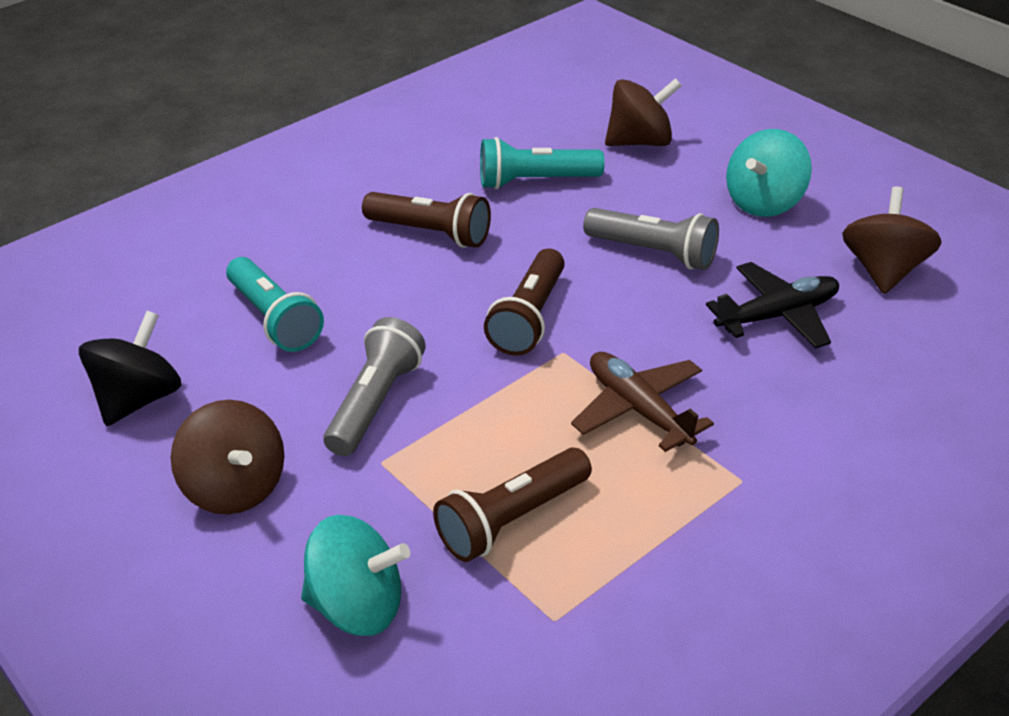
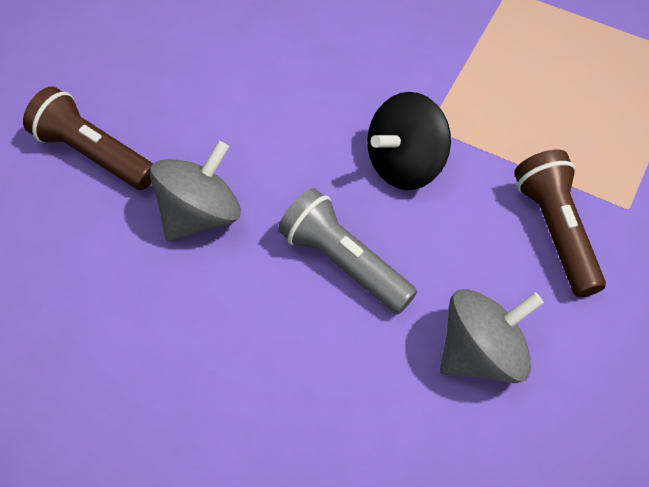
black plane: [706,262,839,349] = 1 -> none = 0
brown flashlight: [362,192,491,248] [433,447,592,562] [484,249,565,356] = 3 -> [23,87,153,190] [514,150,606,297] = 2
brown plane: [571,352,714,452] = 1 -> none = 0
brown spinning top: [171,400,284,514] [605,78,682,146] [842,187,942,294] = 3 -> none = 0
grey flashlight: [323,317,426,456] [583,208,719,270] = 2 -> [278,188,417,314] = 1
grey spinning top: none = 0 -> [150,141,241,241] [440,289,544,383] = 2
turquoise flashlight: [226,257,324,352] [480,137,605,189] = 2 -> none = 0
turquoise spinning top: [301,515,410,636] [726,129,812,217] = 2 -> none = 0

